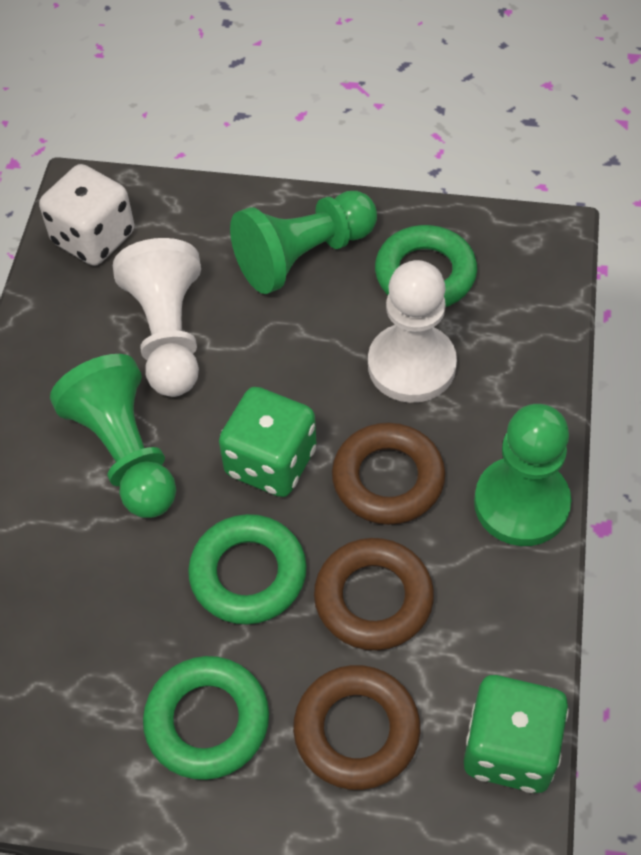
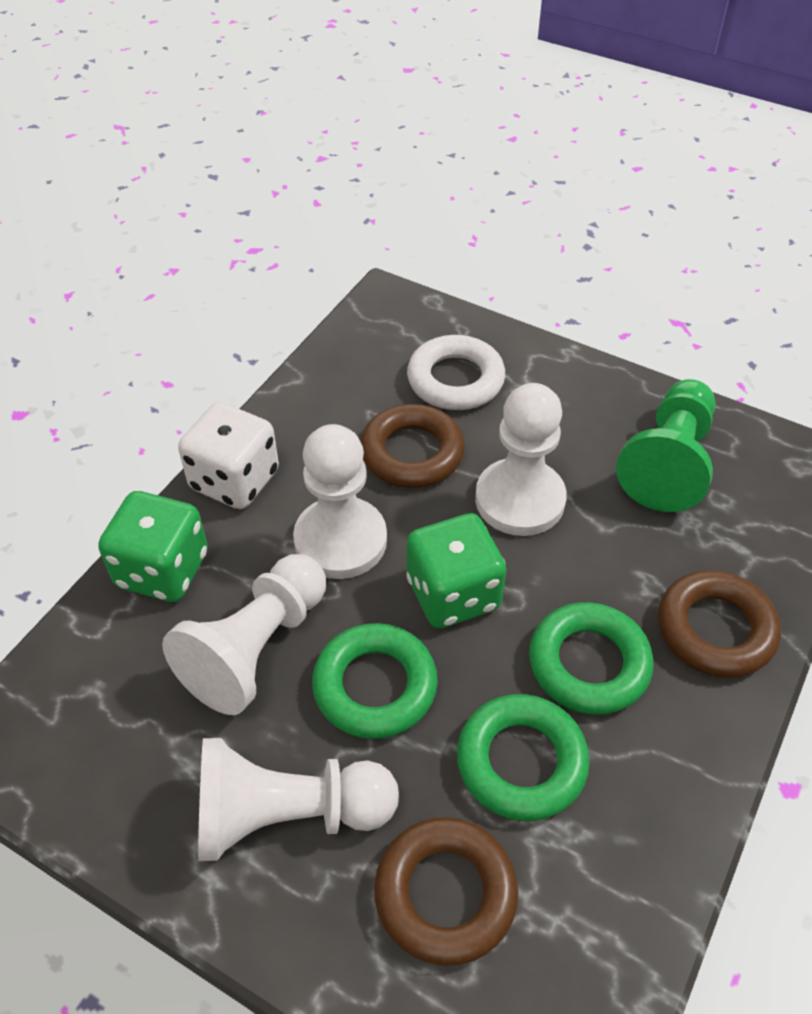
green pawn: [50,354,176,518] [230,191,377,294] [474,404,571,546] = 3 -> [616,379,716,512] = 1
white pawn: [113,238,201,397] [368,260,457,403] = 2 -> [162,554,326,715] [198,738,399,861] [293,424,387,579] [475,383,567,536] = 4
white ring: none = 0 -> [407,335,505,410] = 1

